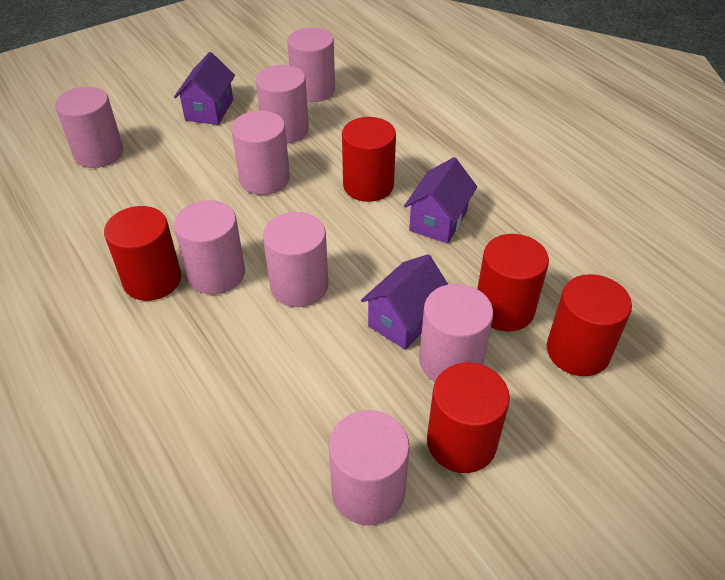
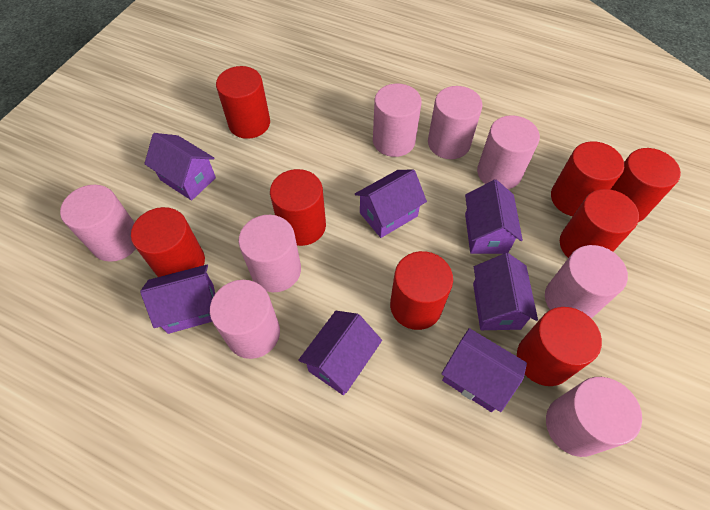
purple house: [174,52,235,125] [361,254,448,350] [404,157,477,244] = 3 -> [140,265,215,334] [144,133,216,201] [298,311,382,395] [355,169,427,238] [441,328,527,412] [465,180,523,254] [473,253,538,330] = 7
red cylinder: [104,206,181,301] [342,117,396,202] [427,363,510,473] [477,234,549,331] [547,274,632,376] = 5 -> [131,207,205,277] [216,66,270,139] [270,169,326,246] [390,251,453,330] [517,307,602,386] [551,141,624,216] [560,189,639,258] [611,148,681,222] = 8

